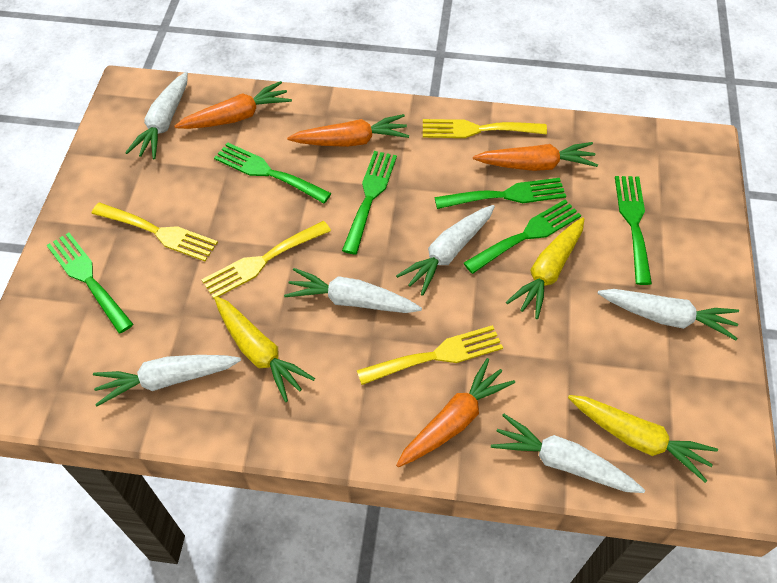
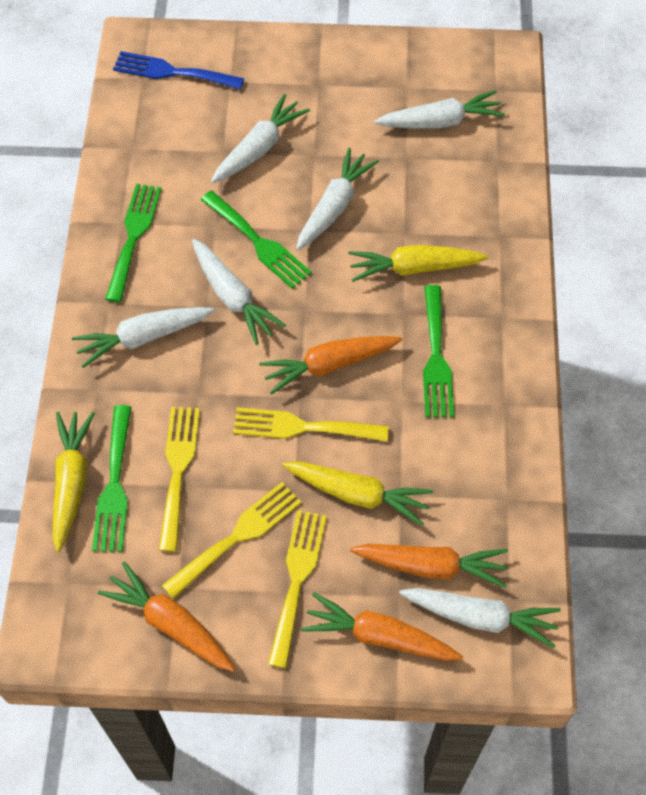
blue fork: none = 0 -> [113,51,244,90] = 1
green fork: [46,233,133,333] [214,143,331,203] [342,151,397,255] [434,178,566,209] [464,200,581,274] [615,176,652,285] = 6 -> [92,405,131,552] [105,184,162,302] [201,191,312,289] [423,285,454,417] = 4

